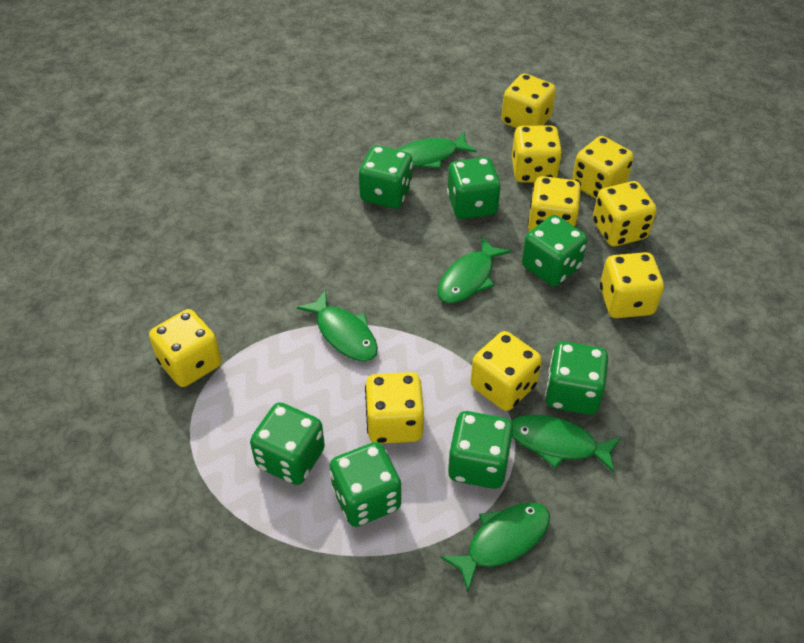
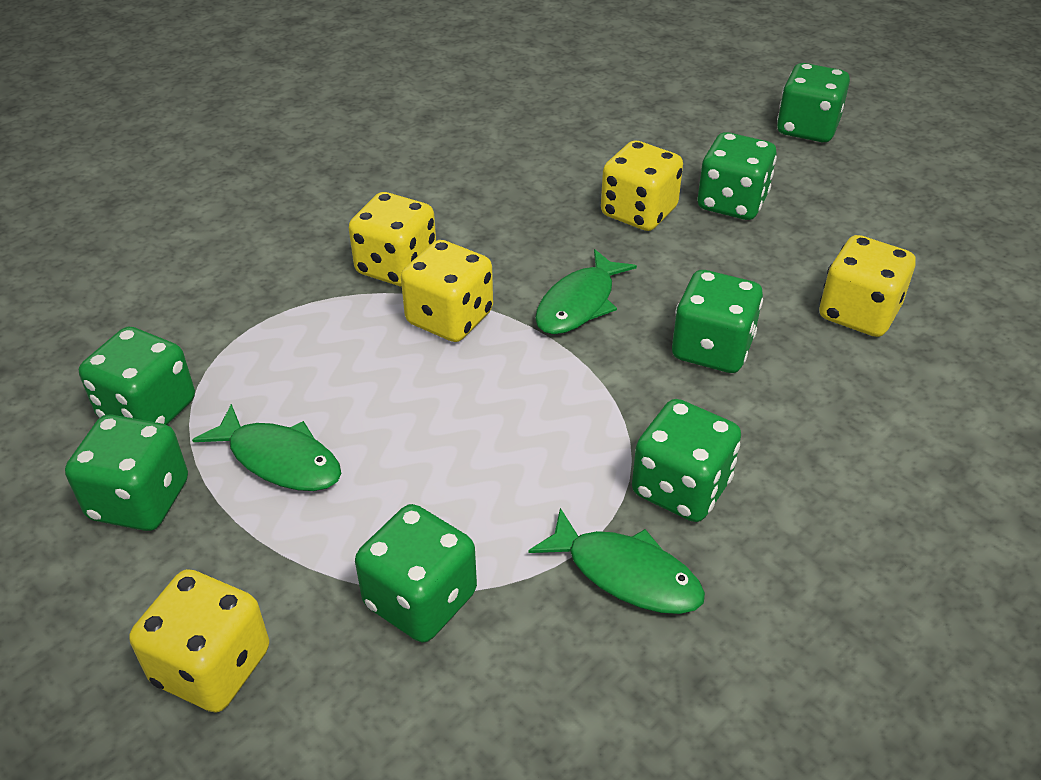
green fish: [297,290,378,361] [397,132,477,169] [437,237,511,303] [440,502,550,591] [511,415,621,473] = 5 -> [192,404,341,491] [528,508,705,614] [535,249,637,334] = 3
yellow dice: [149,309,222,387] [365,372,424,444] [470,331,542,411] [501,73,556,128] [512,125,562,183] [528,176,581,232] [572,136,634,199] [593,181,656,246] [600,252,664,318] = 9 -> [129,569,269,712] [349,192,436,287] [401,240,493,342] [601,140,683,231] [819,235,915,337] = 5

